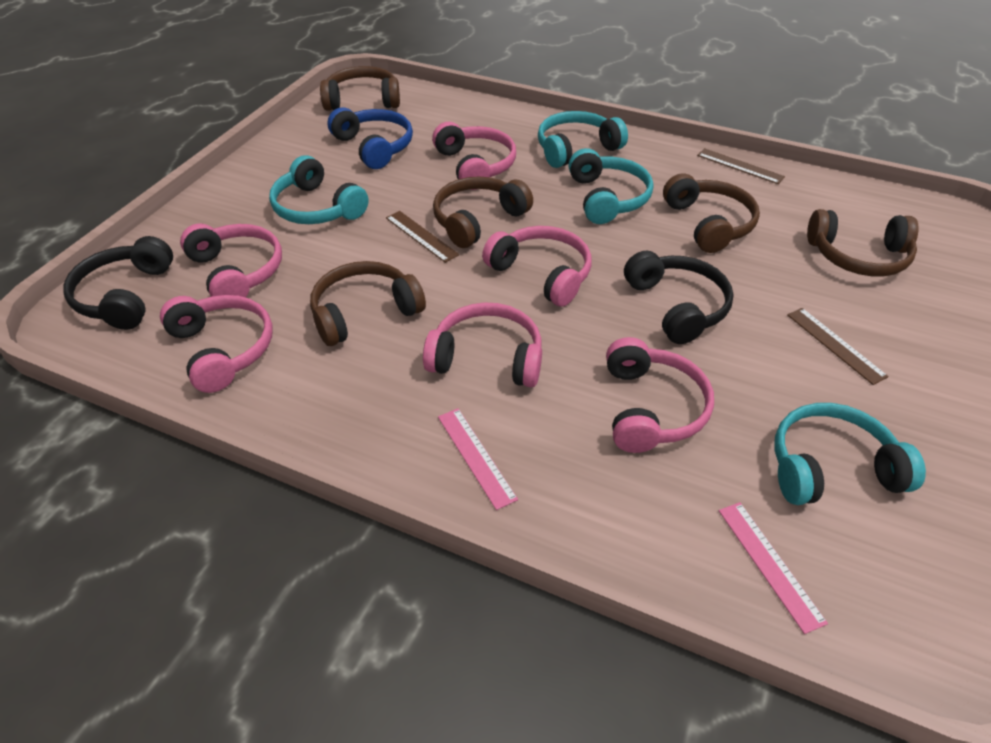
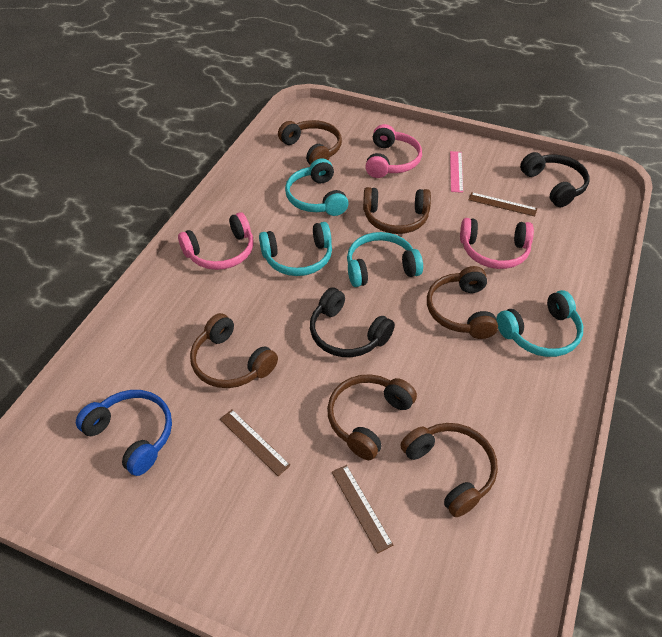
brown headphones: [310,261,426,346] [320,66,400,111] [433,176,533,248] [663,173,760,253] [807,209,919,276] = 5 -> [190,313,278,388] [278,120,342,165] [327,374,417,460] [363,187,431,234] [400,423,498,517] [427,266,498,339] = 6
pink headphones: [160,295,273,393] [180,224,282,297] [423,302,542,387] [432,122,516,190] [482,226,592,307] [606,337,714,453] = 6 -> [178,212,254,270] [365,124,422,178] [460,218,534,269] = 3
pink ruler: [438,409,518,510] [719,502,828,634] = 2 -> [450,151,463,193] = 1

